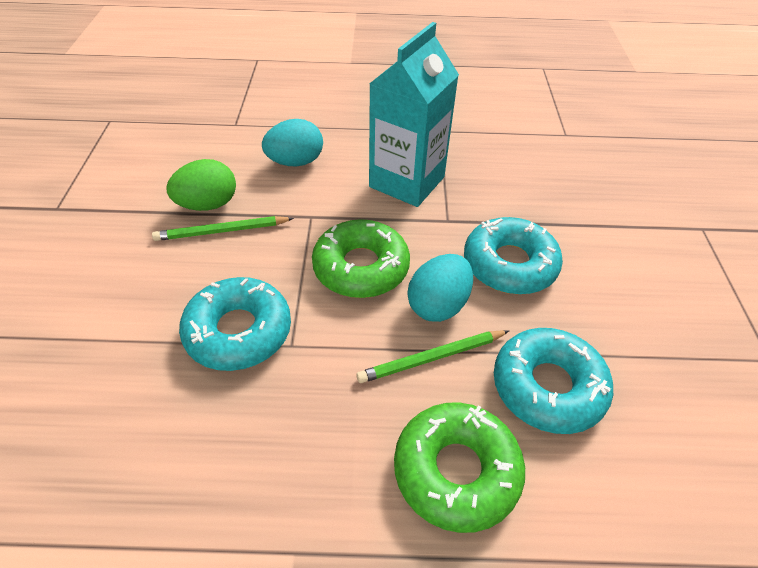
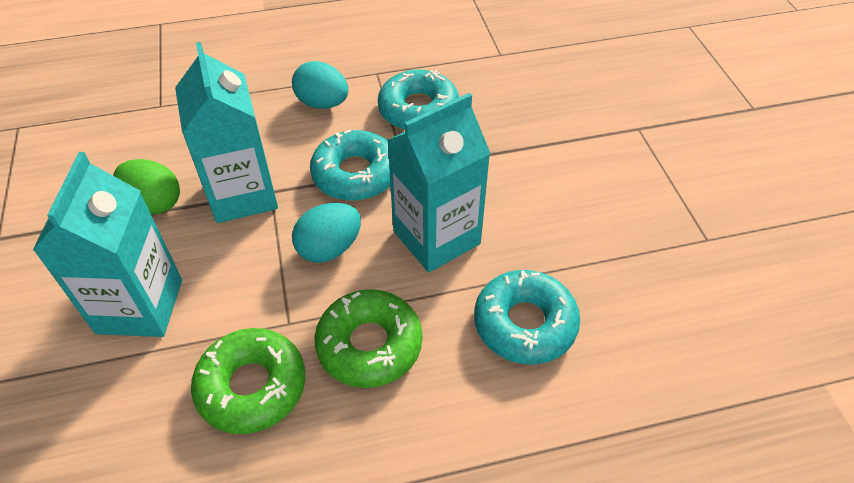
green pencil: [152,216,294,241] [356,330,509,383] = 2 -> none = 0
turquoise carton: [369,22,459,207] = 1 -> [33,152,182,337] [175,42,278,223] [387,93,491,272] = 3

